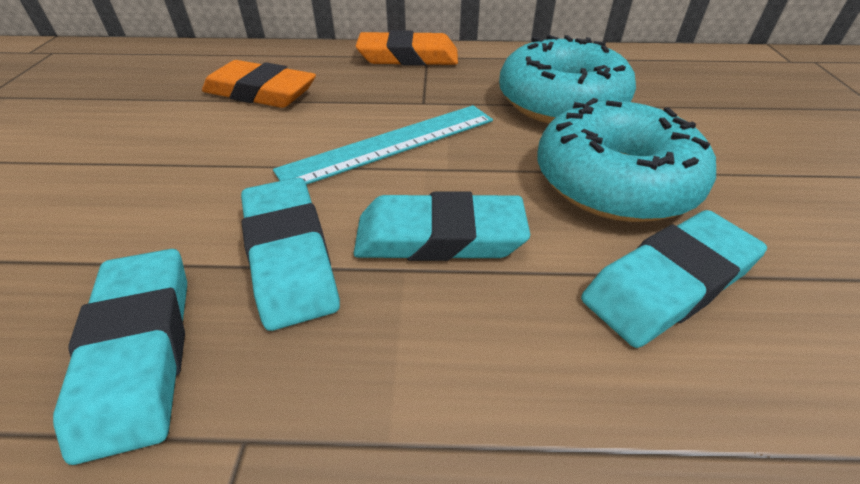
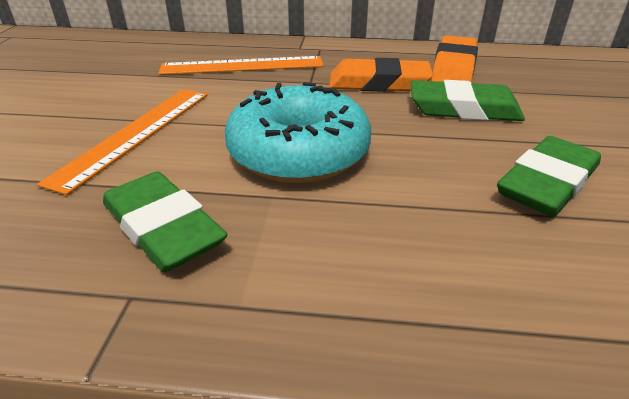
green eraser: none = 0 -> [103,171,227,272] [411,80,525,121] [497,136,601,217] = 3
orange ruler: none = 0 -> [37,89,208,195] [158,56,324,75] = 2
turquoise donut: [499,35,636,124] [537,98,716,222] = 2 -> [225,82,371,183] = 1
turquoise eraser: [53,249,187,465] [241,177,340,331] [354,191,530,261] [581,210,767,348] = 4 -> none = 0
turquoise ruler: [273,105,493,185] = 1 -> none = 0

